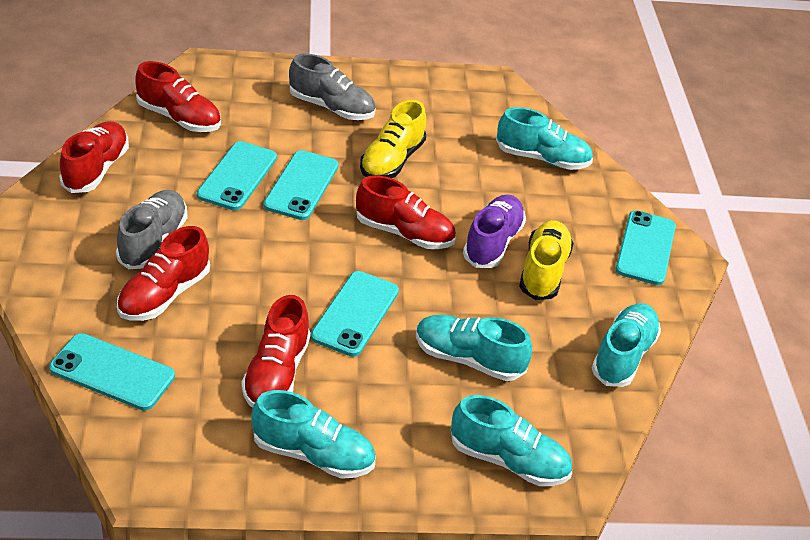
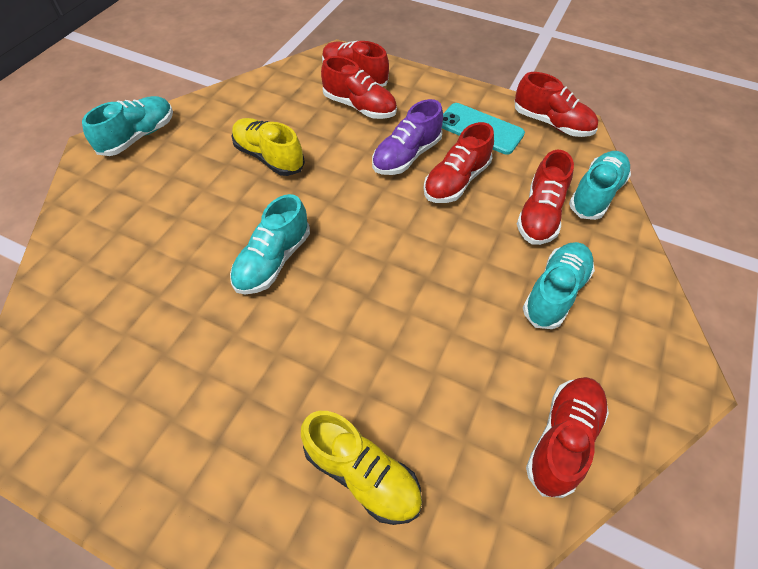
grey shoe: [116,190,188,269] [289,53,376,120] = 2 -> none = 0
red shoe: [59,121,129,193] [117,226,210,321] [135,61,221,132] [241,295,310,408] [356,175,456,249] = 5 -> [321,56,397,119] [322,41,389,87] [423,122,494,203] [515,72,598,137] [517,150,574,245] [526,377,609,498] = 6
turquoise phone: [49,333,175,410] [197,141,277,210] [264,150,339,220] [311,271,399,357] [615,211,676,285] = 5 -> [442,103,525,155] = 1
turquoise shoe: [251,390,375,479] [416,314,532,381] [451,395,572,486] [496,107,593,170] [592,303,661,387] = 5 -> [82,96,173,156] [230,194,310,294] [523,242,595,329] [569,151,631,220] = 4

